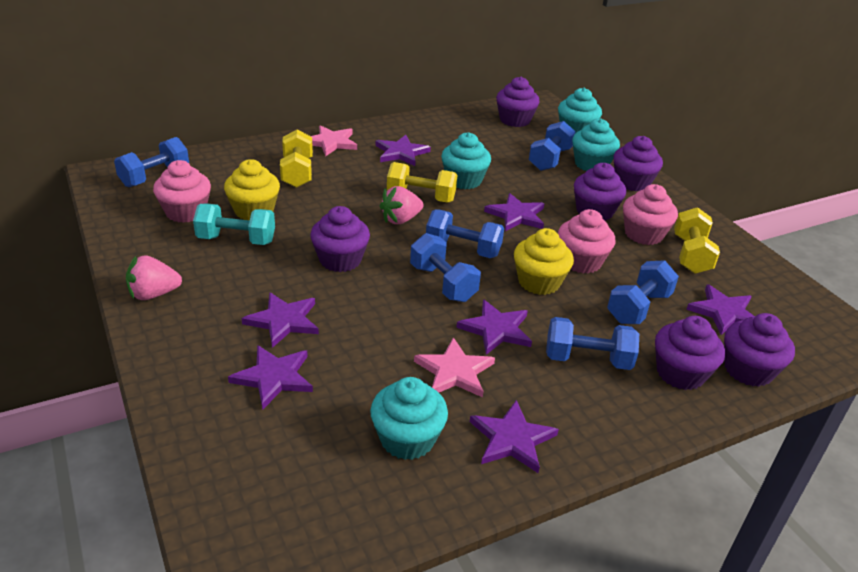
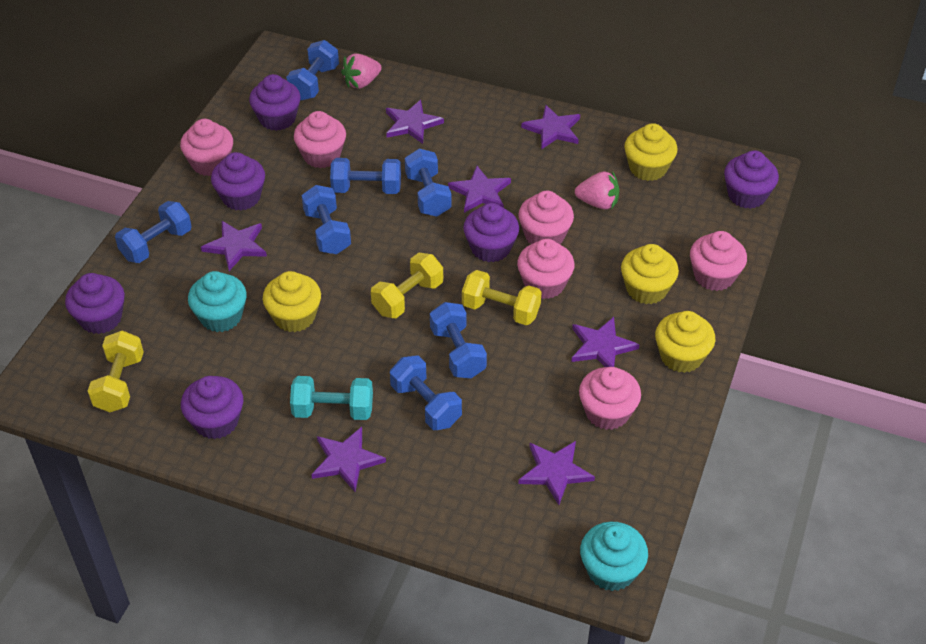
blue dumbbell: [114,137,189,187] [410,233,481,302] [426,209,504,258] [529,121,575,171] [546,317,639,370] [607,260,679,324] = 6 -> [115,201,192,263] [286,40,339,100] [302,185,351,254] [330,158,401,194] [390,356,462,430] [405,149,452,217] [430,302,487,378] = 7
pink cupcake: [153,160,211,223] [558,209,616,274] [623,184,678,245] = 3 -> [180,119,233,176] [294,111,346,168] [517,239,575,299] [518,191,574,244] [579,367,641,430] [690,231,747,291] = 6
pink star: [311,125,357,157] [414,337,495,397] = 2 -> none = 0
turquoise cupcake: [370,377,448,460] [441,132,491,189] [558,88,602,133] [572,118,620,171] = 4 -> [188,271,247,332] [580,522,648,591] = 2
yellow cupcake: [224,159,280,220] [514,228,574,295] = 2 -> [263,271,321,332] [621,244,679,304] [624,123,678,181] [655,311,715,373] = 4

